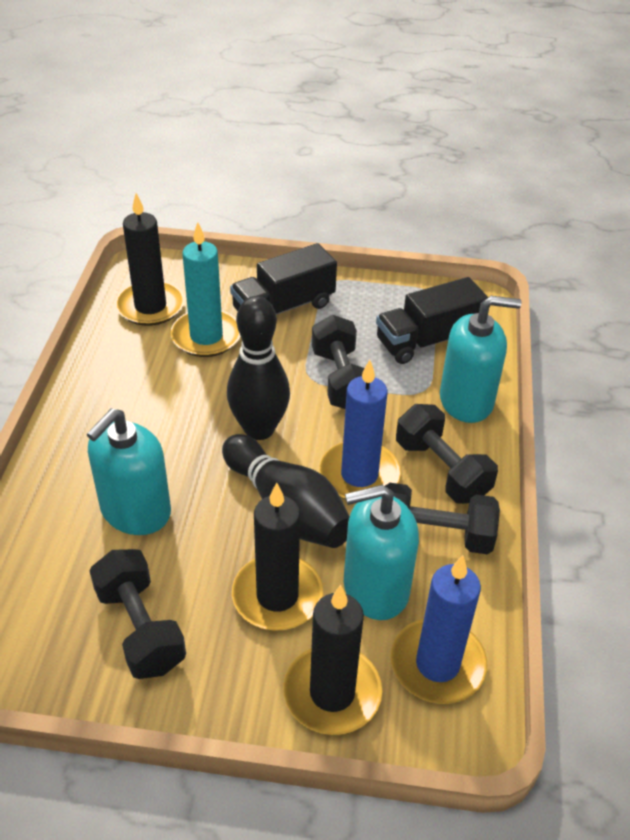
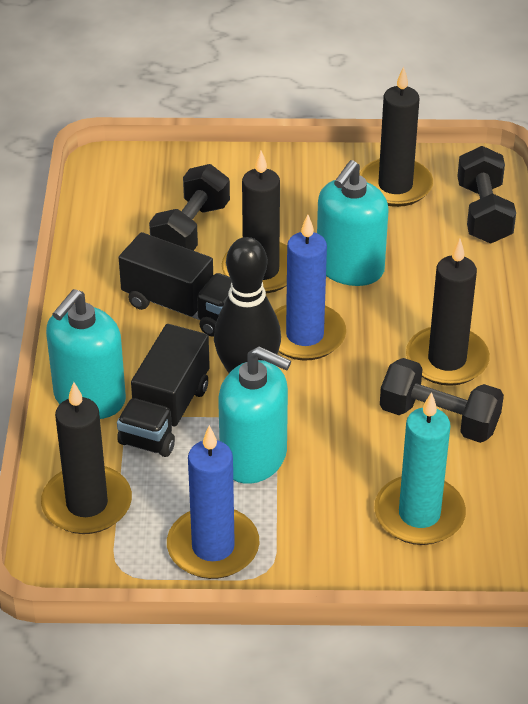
black bowling pin: [222,434,350,548] [227,296,290,440] = 2 -> [214,237,281,373] = 1
black candle: [115,193,185,326] [232,483,323,630] [283,585,382,735] = 3 -> [41,382,132,534] [222,151,287,293] [359,67,433,207] [406,238,490,386] = 4
black dumbbell: [89,549,186,679] [312,315,365,409] [385,483,500,554] [396,404,498,504] = 4 -> [149,164,230,251] [380,358,504,443] [457,146,516,243] = 3

